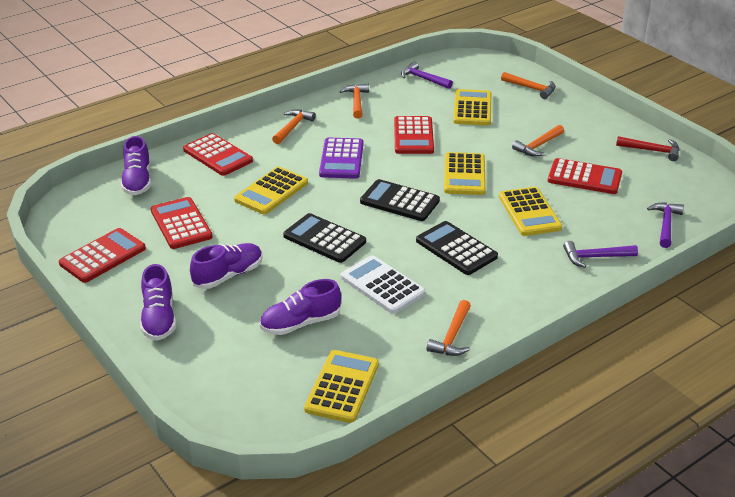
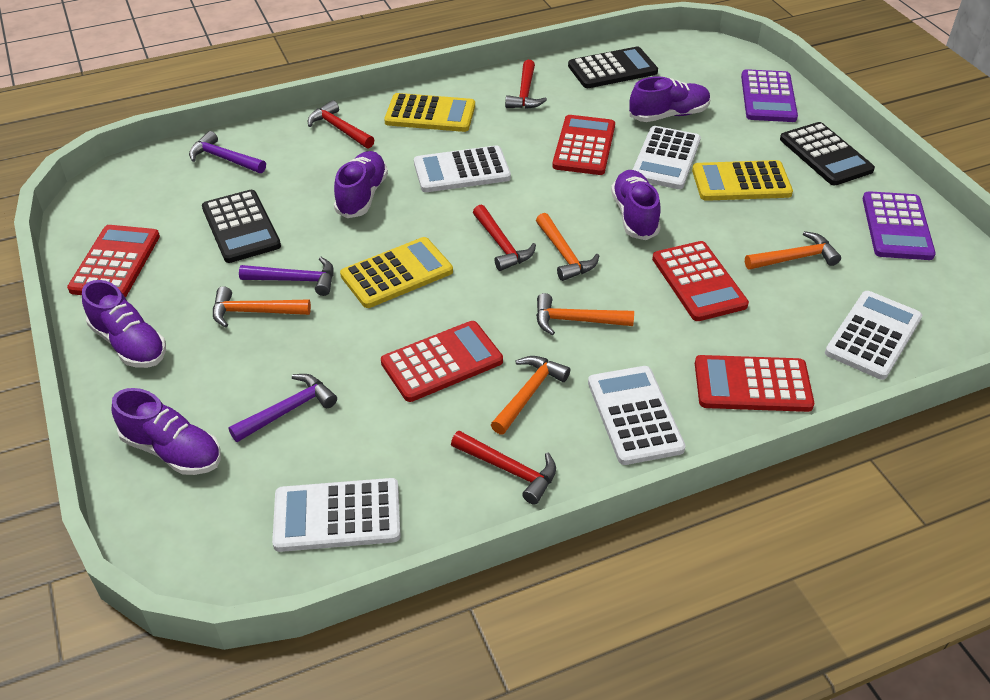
purple calculator: [319,138,363,179] = 1 -> [741,69,798,122] [863,191,936,260] = 2
purple shoe: [121,136,151,195] [140,264,176,341] [190,243,263,289] [260,279,341,335] = 4 -> [82,280,166,368] [112,388,221,475] [334,151,388,218] [611,170,661,240] [629,76,711,122] = 5
red hammer: [616,136,679,161] = 1 -> [308,100,374,149] [451,431,556,505] [473,205,536,271] [505,60,547,109] = 4
white calculator: [341,255,425,314] = 1 -> [272,478,400,552] [414,146,511,192] [588,366,686,465] [633,126,701,189] [825,291,922,380] = 5
yellow calculator: [234,167,308,214] [304,350,379,423] [444,152,486,195] [453,89,491,125] [499,187,562,236] = 5 -> [340,237,453,308] [384,93,475,132] [692,160,793,201] = 3

